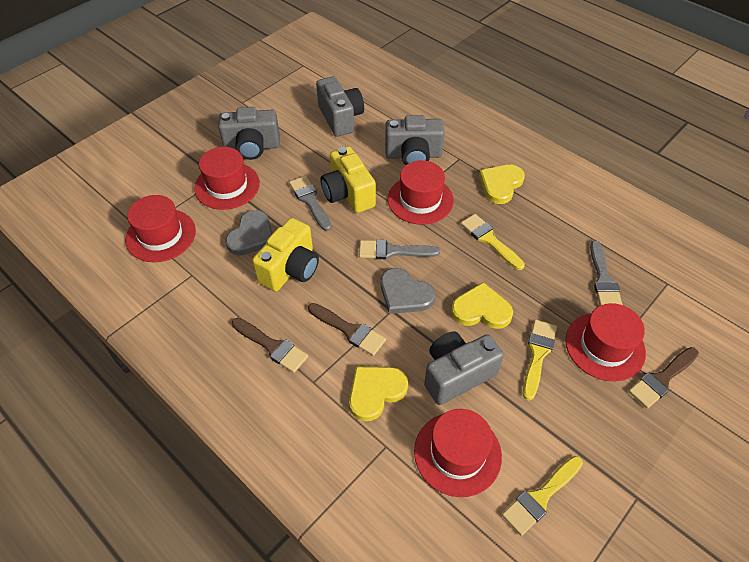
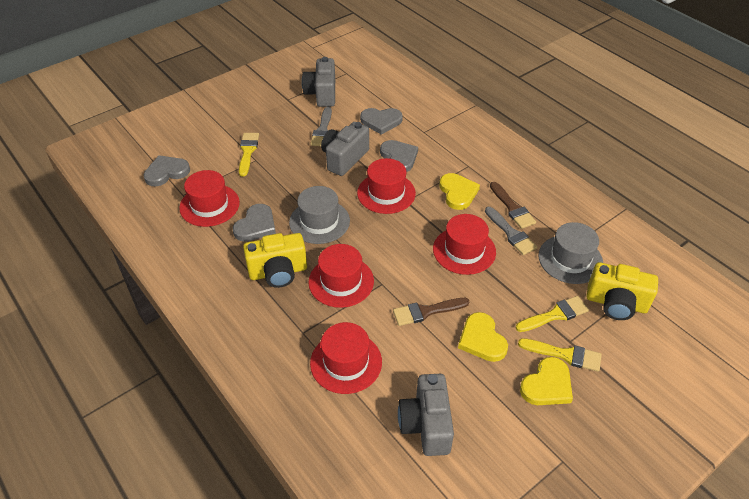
brown brush: [232,318,308,373] [308,303,386,356] [628,347,699,409] = 3 -> [393,298,470,326] [490,182,536,229] = 2
grey brush: [289,176,332,231] [359,239,440,259] [590,241,622,306] = 3 -> [310,107,332,146] [485,207,537,255] = 2
grey camera: [218,107,280,160] [316,77,364,137] [385,115,444,165] [424,331,504,405] = 4 -> [302,57,335,107] [321,122,369,176] [398,374,454,456] = 3
grey hat: none = 0 -> [289,186,350,244] [538,222,603,284] = 2
grey heart: [225,210,272,256] [381,268,435,314] = 2 -> [143,155,190,186] [233,204,276,242] [360,108,403,135] [380,140,418,172] = 4

